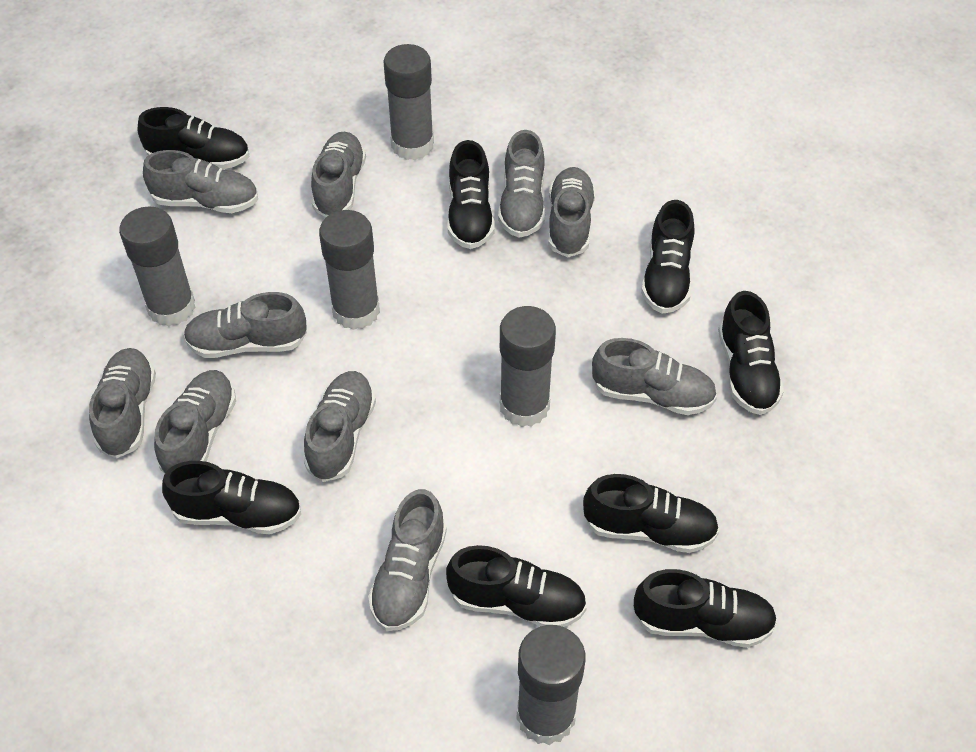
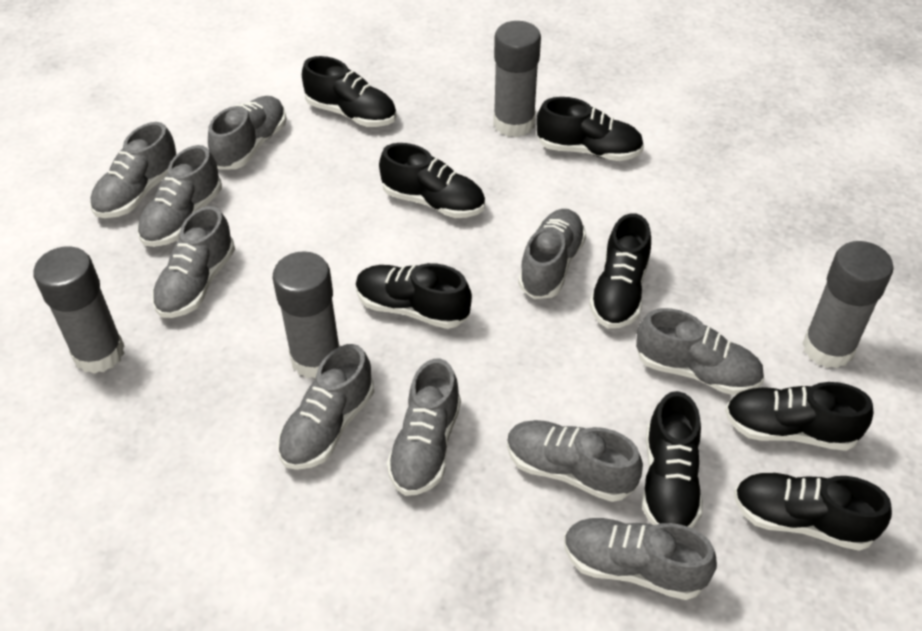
grey glue stick: [119,206,196,327] [319,210,380,330] [383,44,434,160] [500,306,556,427] [516,625,585,745] = 5 -> [33,246,124,374] [273,251,340,379] [493,21,541,137] [802,241,894,368] = 4

